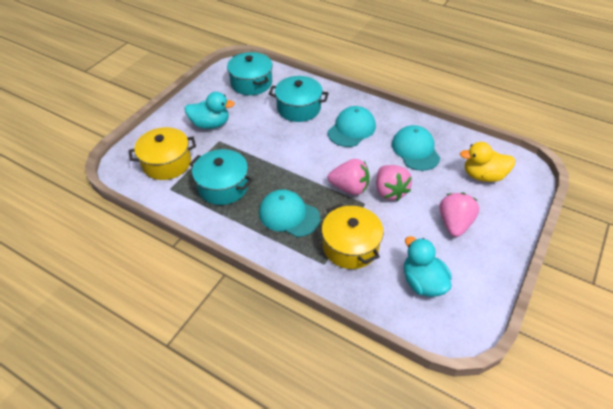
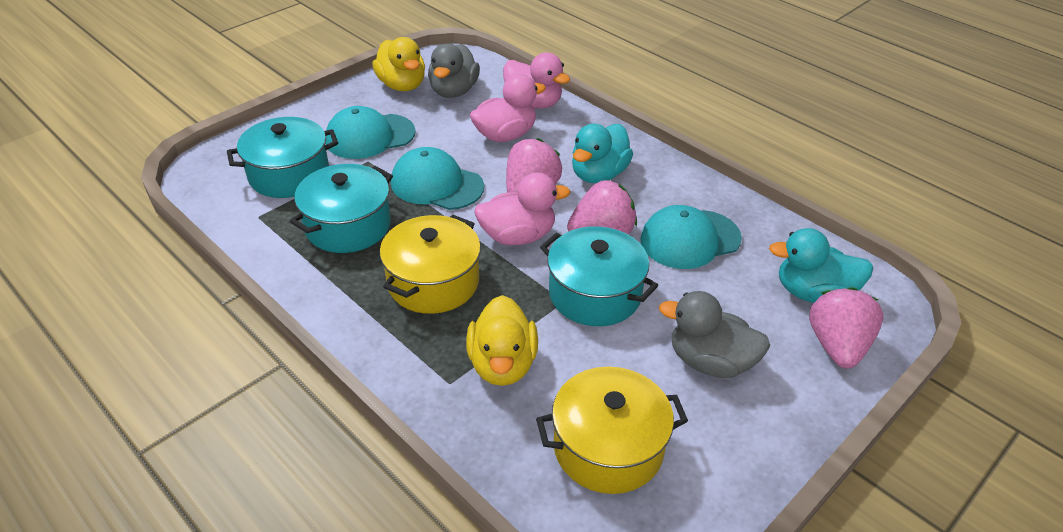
grey duck: none = 0 -> [428,44,480,98] [659,291,770,378] = 2
pink duck: none = 0 -> [470,74,546,142] [474,172,571,245] [503,53,570,109] = 3
yellow duck: [460,142,516,182] = 1 -> [372,37,425,91] [466,295,538,386] = 2

